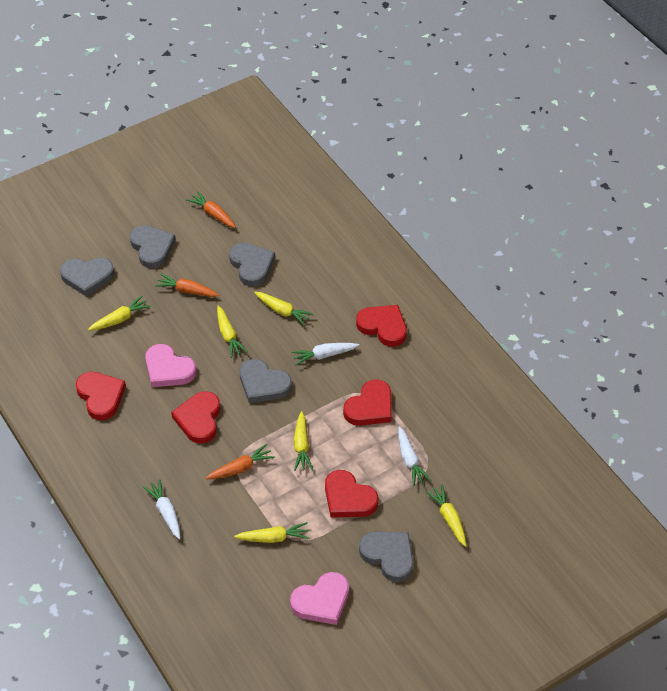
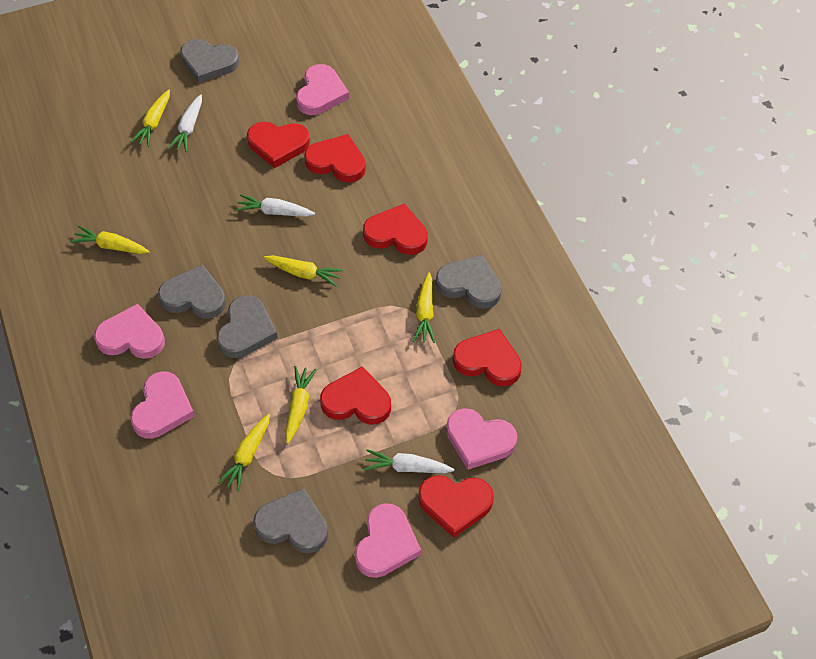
orange carrot: [155,274,219,297] [186,191,236,228] [206,444,275,479] = 3 -> none = 0
pink heart: [145,344,196,387] [290,572,349,625] = 2 -> [94,304,165,359] [130,371,195,439] [296,64,349,115] [355,503,421,578] [446,408,517,470] = 5
red heart: [76,372,126,420] [171,391,220,444] [325,470,379,518] [343,379,392,426] [356,305,407,347] = 5 -> [247,122,310,168] [304,134,366,183] [320,366,391,425] [363,204,428,255] [418,475,494,538] [453,329,522,387] = 6

